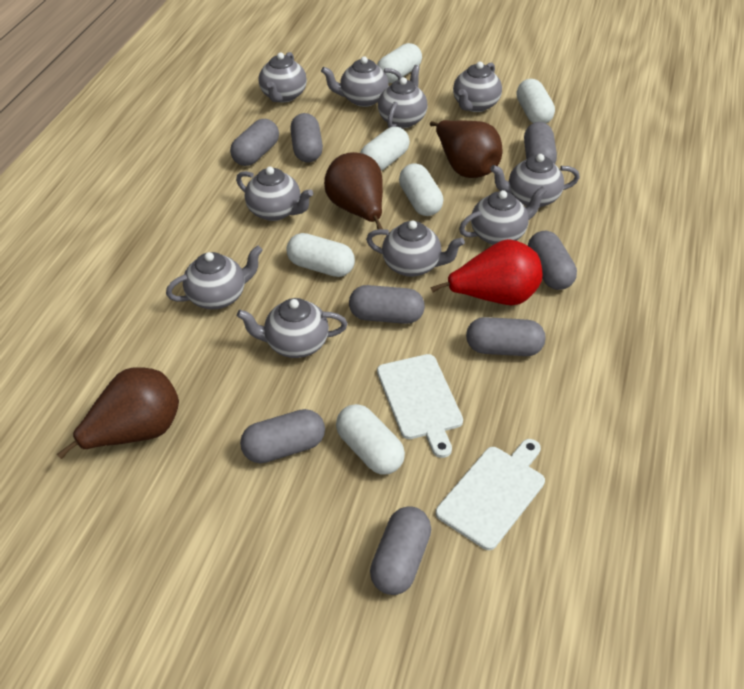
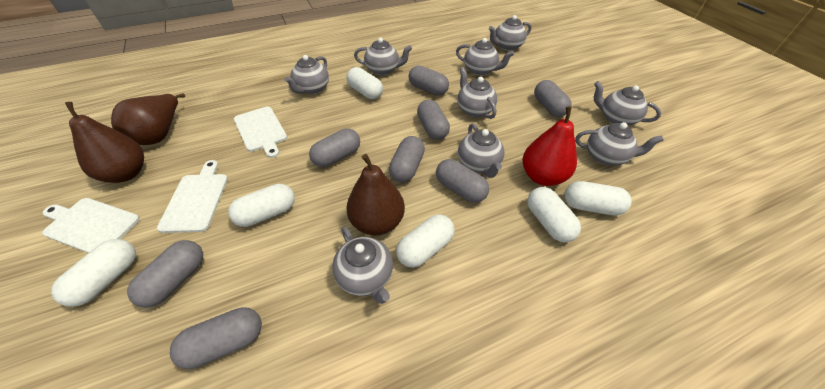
grey teapot: [166,246,263,309] [236,166,313,221] [237,298,347,358] [259,52,307,103] [321,56,402,107] [366,220,465,277] [378,65,427,128] [453,62,502,112] [459,186,547,245] [490,154,580,208] = 10 -> [284,55,329,94] [332,227,393,304] [354,37,412,76] [456,38,514,76] [457,67,497,119] [458,123,505,178] [489,15,531,51] [575,122,664,166] [594,81,661,126] = 9
white cutting board: [377,354,463,458] [436,439,545,550] = 2 -> [42,198,140,253] [157,160,228,233] [234,106,287,158] = 3

